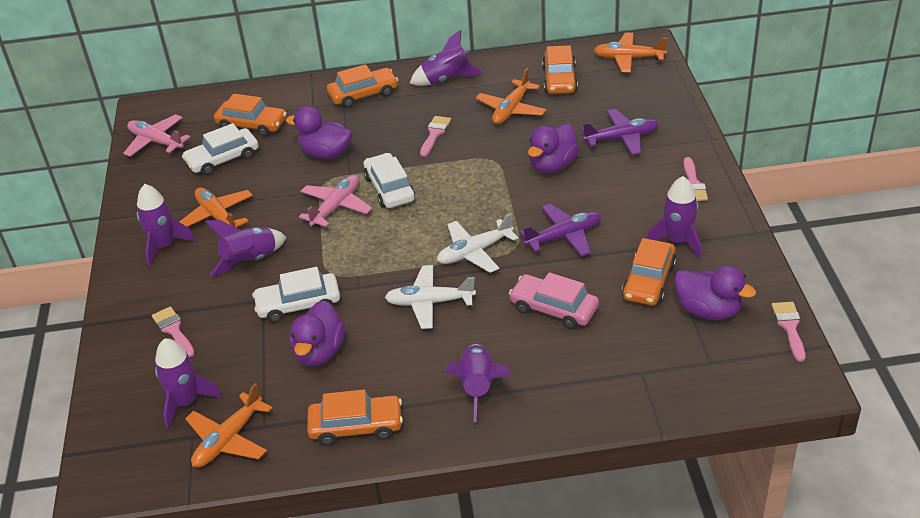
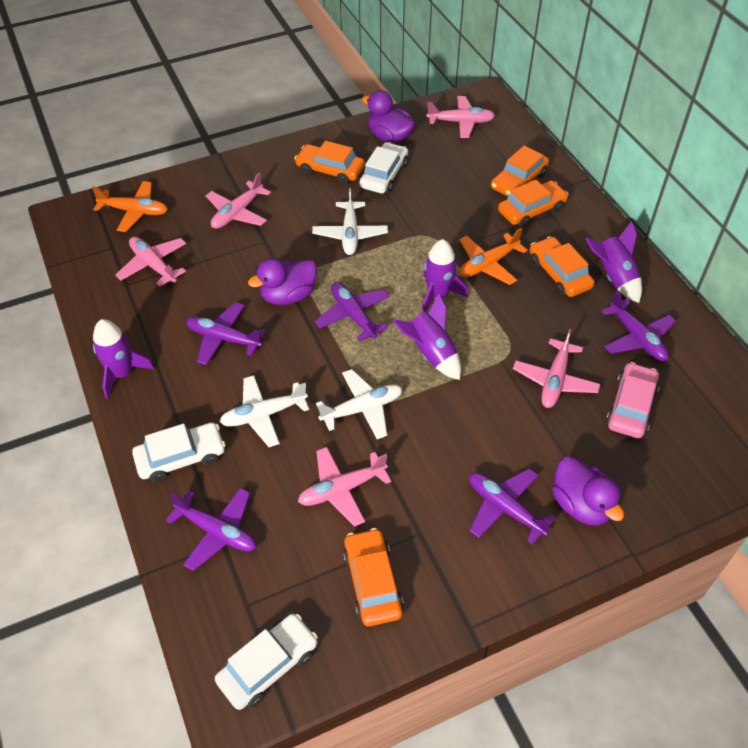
orange plane: [179,188,253,228] [185,383,272,467] [476,68,546,124] [594,33,668,73] = 4 -> [92,181,168,232] [459,228,528,285] = 2
pink brush: [152,306,195,357] [420,116,451,157] [683,157,708,201] [772,302,805,362] = 4 -> none = 0
pink plane: [123,114,190,157] [299,175,372,227] = 2 -> [115,237,186,287] [206,172,271,229] [298,447,391,527] [427,96,495,138] [513,329,600,408] = 5
purple duck: [286,106,353,159] [290,300,345,366] [528,124,579,173] [674,265,756,320] = 4 -> [248,258,317,305] [362,90,415,143] [552,456,624,526] = 3
purple plane: [520,204,601,257] [582,109,659,155] = 2 -> [165,488,257,571] [186,302,266,365] [315,282,390,342] [469,468,556,545] [601,291,676,361] = 5
purple rocket: [137,184,195,267] [155,338,222,429] [205,220,286,277] [410,30,482,86] [444,344,511,423] [647,176,701,259] = 6 -> [93,319,154,399] [392,293,461,380] [422,239,468,313] [585,221,642,303] = 4
white plane: [385,265,476,329] [437,213,518,273] = 2 -> [220,375,309,447] [312,188,388,255] [316,369,403,439] = 3

